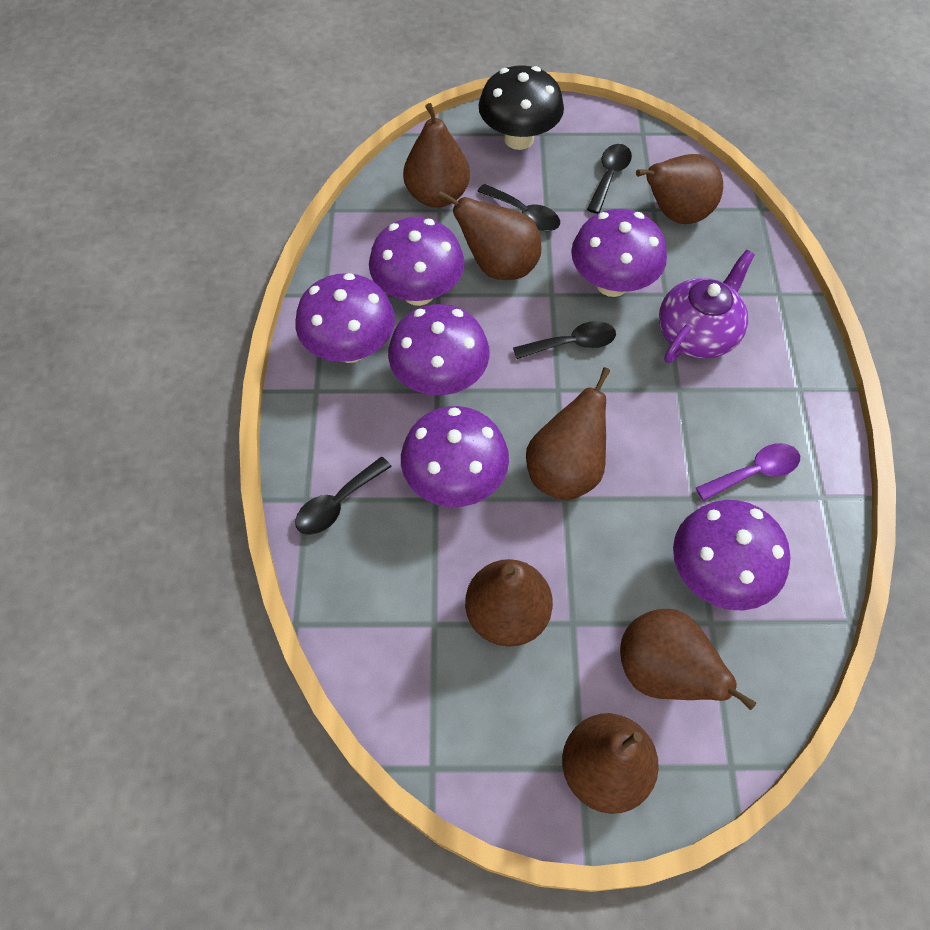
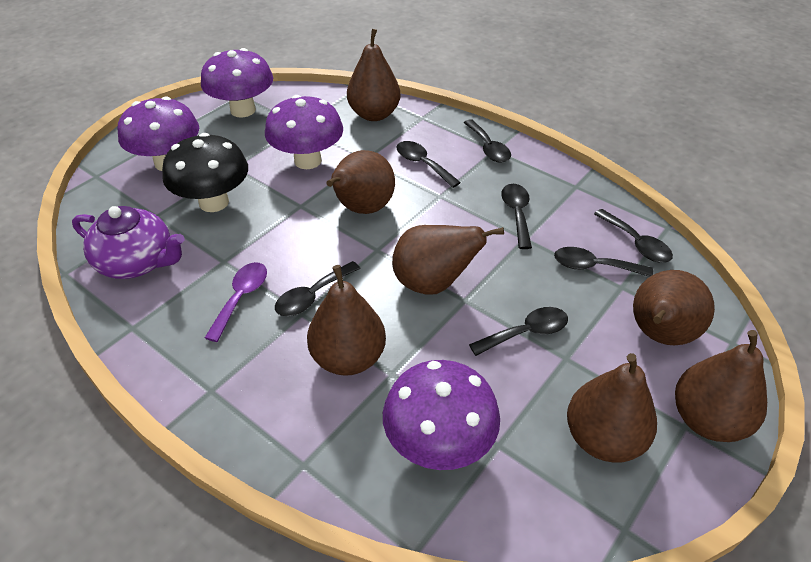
black spoon: [295,457,392,535] [477,184,560,231] [513,321,616,359] [587,144,632,214] = 4 -> [275,261,361,316] [397,141,461,188] [463,119,511,163] [469,307,568,356] [501,184,532,249] [554,247,653,277] [594,209,673,263] = 7
purple mushroom: [295,273,395,363] [369,217,465,306] [388,304,490,395] [401,406,509,507] [571,209,667,297] [673,500,790,611] = 6 -> [118,96,199,171] [201,48,273,117] [265,95,343,169] [383,360,500,470] = 4

